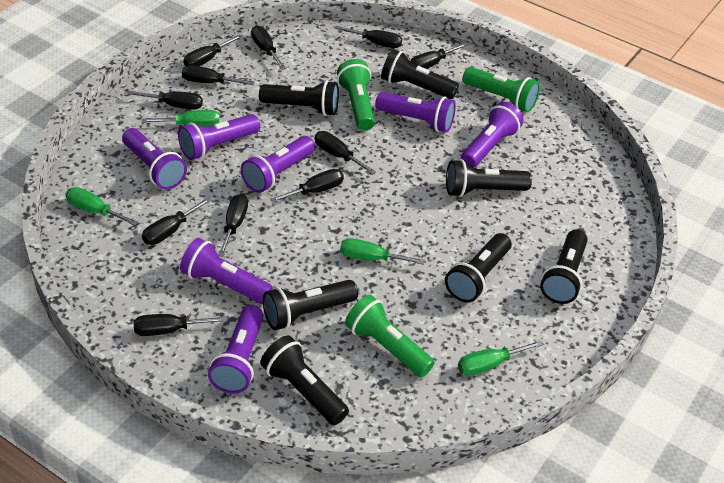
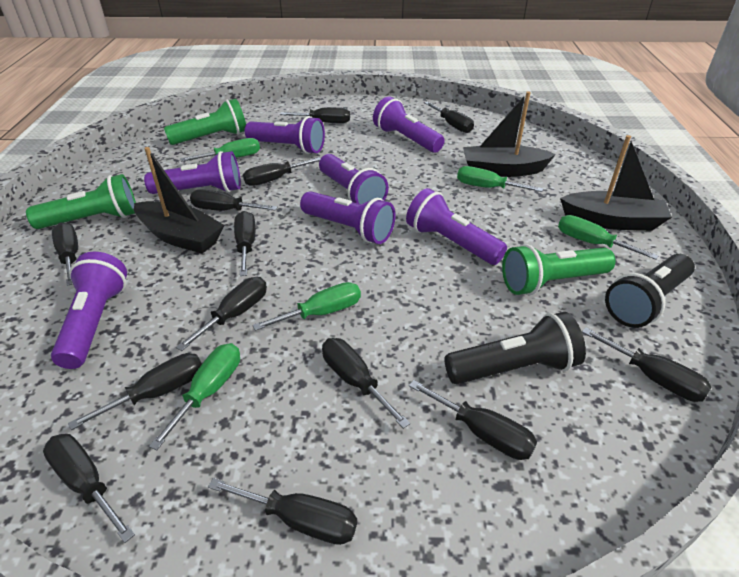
black boat: none = 0 -> [134,147,224,254] [463,92,556,177] [560,135,672,231] = 3
black flashlight: [259,80,339,116] [260,335,349,425] [263,280,358,330] [381,49,459,99] [445,233,511,303] [446,159,532,197] [540,230,588,304] = 7 -> [444,312,586,384] [605,254,695,328] = 2
black screwdriver: [128,91,203,110] [134,314,227,336] [142,197,211,245] [182,65,255,85] [183,35,242,66] [218,194,248,257] [251,25,286,70] [270,169,344,203] [315,131,376,174] [335,26,402,48] [410,43,467,69] = 11 -> [43,434,135,543] [52,222,78,286] [68,353,202,430] [176,277,267,351] [190,190,278,211] [208,478,357,545] [234,211,256,276] [243,157,321,186] [280,107,350,123] [322,338,410,429] [409,380,537,460] [424,102,474,133] [582,328,712,402] = 13
green screwdriver: [65,187,138,226] [142,110,219,127] [340,238,425,265] [458,340,543,376] = 4 -> [149,343,240,450] [180,138,260,162] [252,282,361,331] [457,166,543,192] [558,215,658,260] = 5

